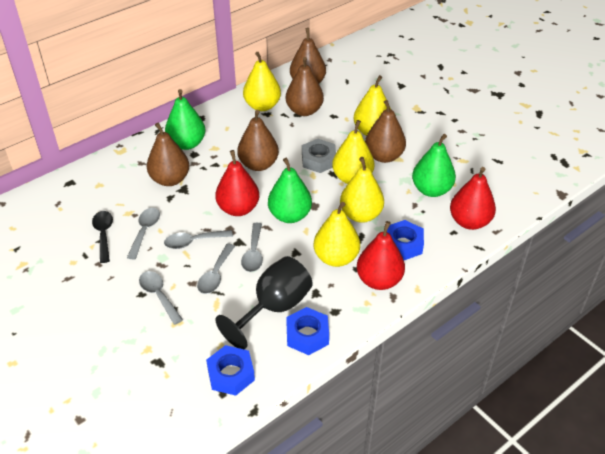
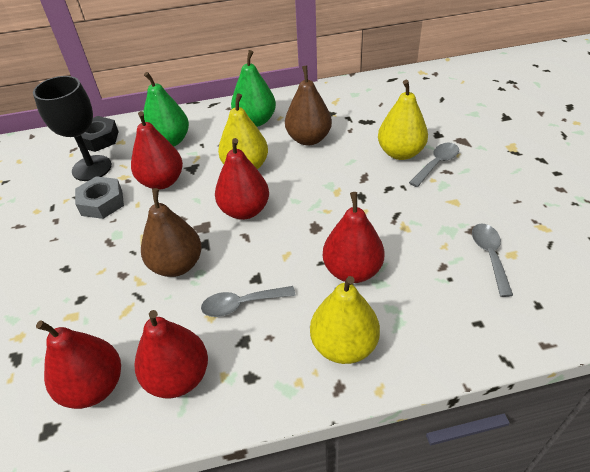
black nut: none = 0 -> [74,116,119,152] = 1
black spoon: [92,211,113,263] = 1 -> none = 0
blue nut: [206,345,255,396] [286,307,329,355] [387,220,424,260] = 3 -> none = 0
brown pear: [147,123,189,186] [237,110,279,171] [286,57,324,116] [290,28,326,83] [365,100,406,163] = 5 -> [141,188,202,277] [285,66,332,146] = 2
green pear: [165,89,205,150] [268,158,312,223] [412,134,456,197] = 3 -> [143,72,189,147] [231,50,276,127] = 2
grey spoon: [127,208,160,260] [139,271,183,325] [164,230,233,249] [197,244,235,294] [241,223,263,272] = 5 -> [201,286,296,317] [409,143,459,187] [472,223,513,297] = 3
red pear: [215,150,259,216] [357,221,405,290] [450,167,496,230] = 3 -> [36,320,121,409] [131,111,183,190] [135,310,208,398] [215,138,269,220] [323,192,384,283] = 5
yellow pear: [243,52,281,111] [314,202,360,267] [332,120,375,184] [340,157,384,223] [353,75,391,136] = 5 -> [218,93,268,170] [310,276,380,364] [378,80,428,160] = 3

